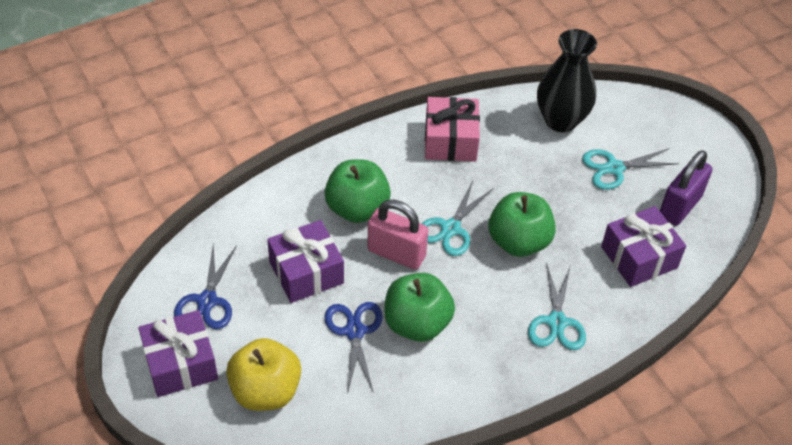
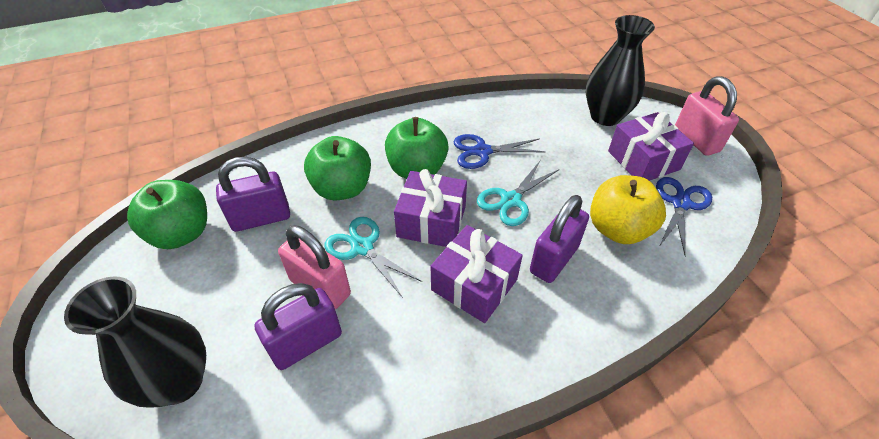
black vase: [537,29,597,132] = 1 -> [64,276,206,408] [586,15,655,126] = 2
pink gift: [425,97,480,162] = 1 -> none = 0
pink padlock: [367,200,428,270] = 1 -> [278,226,351,309] [675,76,739,156] = 2
purple padlock: [660,150,713,226] = 1 -> [216,157,290,232] [254,283,342,370] [530,195,589,283] = 3
turquoise scissors: [422,181,493,256] [528,262,586,350] [582,148,679,190] = 3 -> [325,217,422,298] [477,160,558,226] = 2

